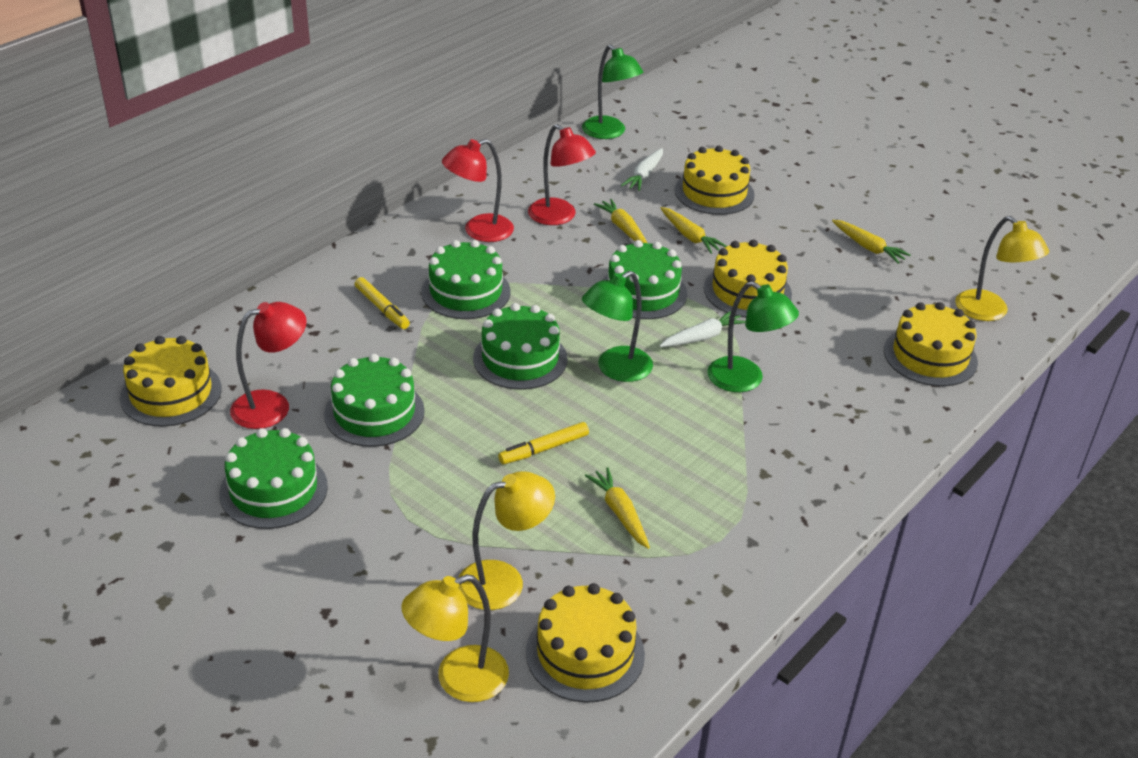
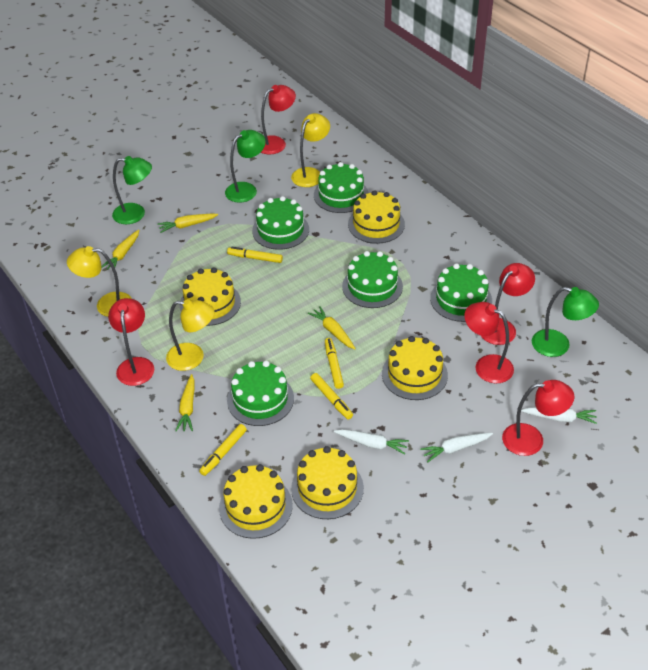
red lamp: [230,302,307,429] [442,139,514,242] [528,124,596,225] = 3 -> [108,298,154,386] [261,85,296,154] [465,302,514,383] [481,263,535,345] [502,380,574,456] = 5
white carrot: [621,148,663,191] [660,311,746,347] = 2 -> [334,429,409,455] [420,433,493,462] [521,407,597,424] = 3
yellow marker: [355,277,410,329] [498,422,589,464] = 2 -> [199,424,247,476] [227,247,283,263] [310,373,353,420] [325,338,344,389] = 4

